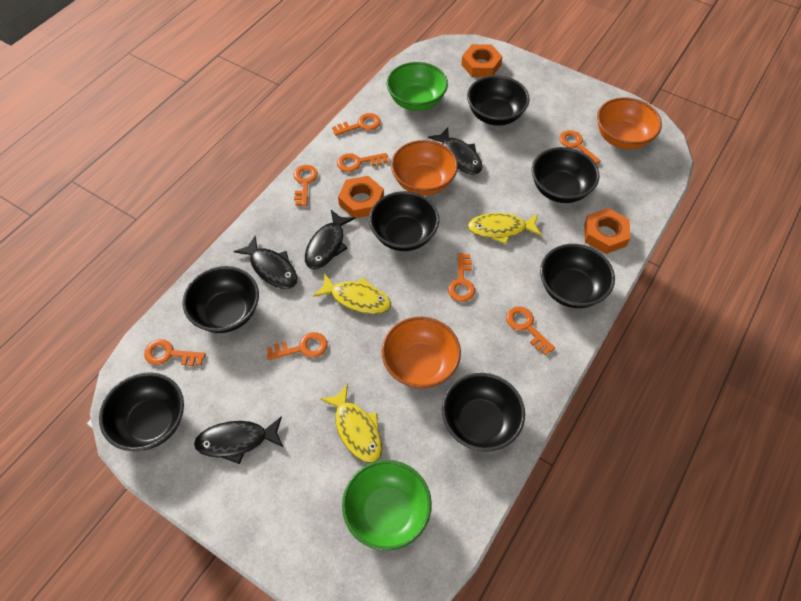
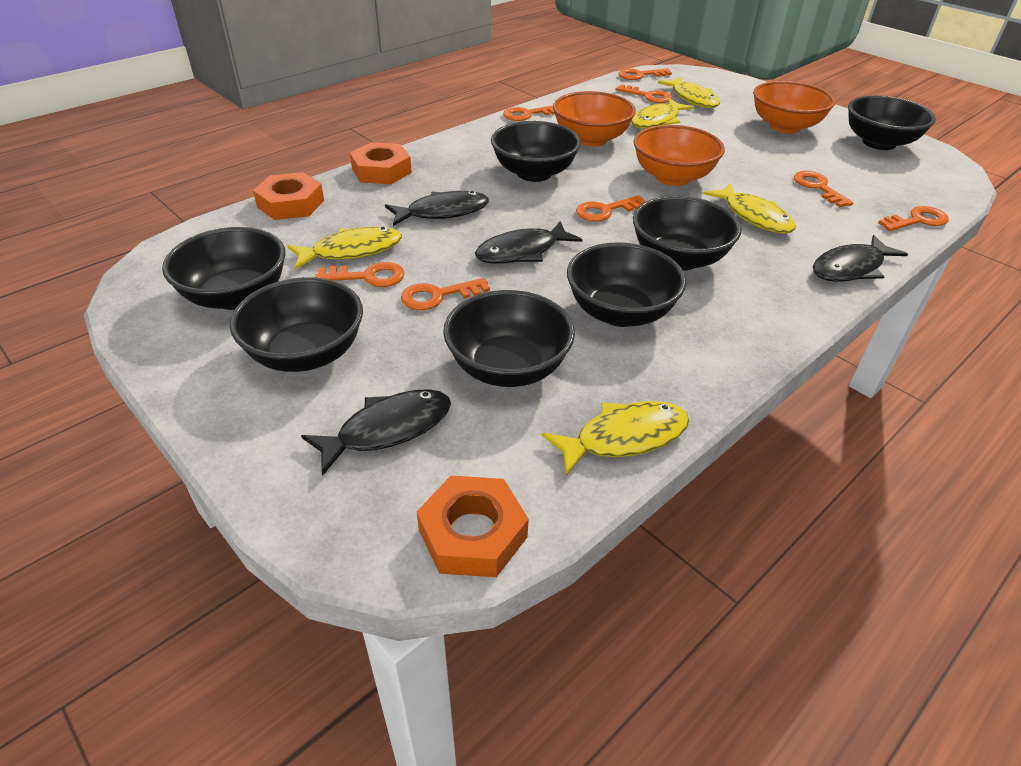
green bowl: [342,460,432,551] [387,62,448,111] = 2 -> none = 0
yellow fish: [313,273,391,314] [320,384,382,463] [467,213,542,244] = 3 -> [287,227,402,270] [542,401,689,476] [631,98,694,129] [658,77,720,108] [703,183,796,234] = 5

